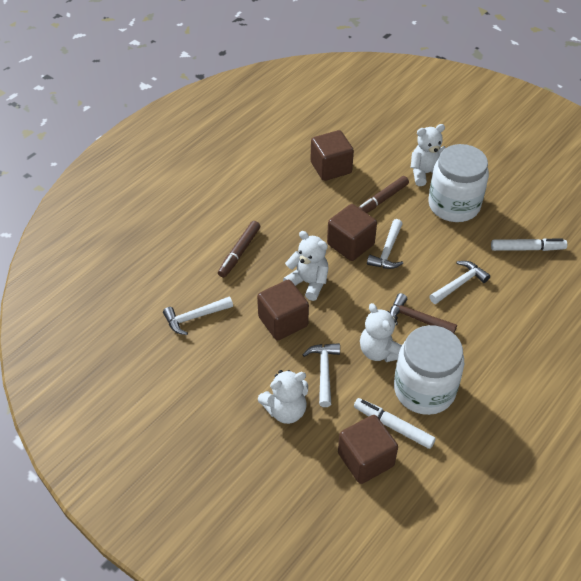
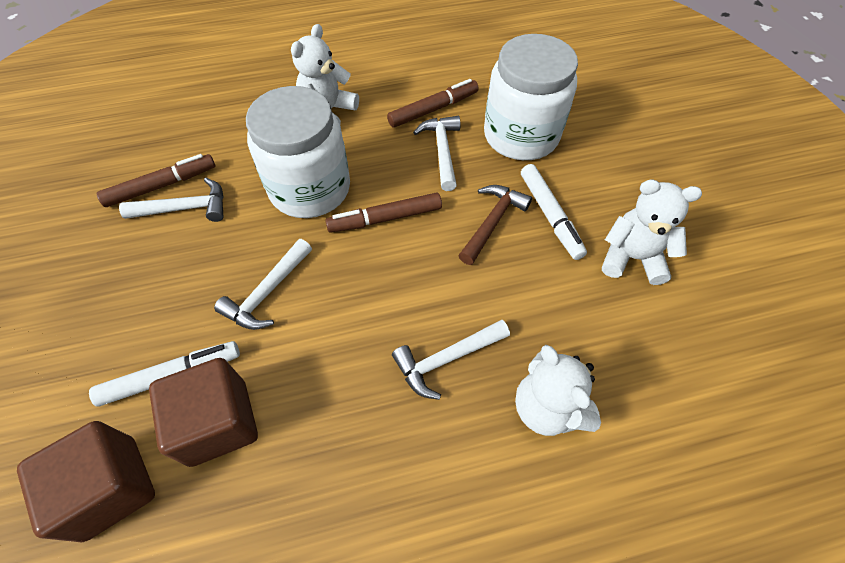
brown cube: [257,280,309,341] [311,130,354,181] [327,204,377,261] [338,415,398,484] = 4 -> [17,421,155,542] [149,358,258,467] = 2
brown marker: [218,221,260,278] [358,176,409,213] = 2 -> [96,154,215,207] [325,192,442,233] [387,79,479,128] = 3
white teddy bear: [258,370,308,424] [283,231,329,301] [360,303,402,362] [411,124,445,186] = 4 -> [291,24,359,124] [515,345,601,436] [602,180,702,285] = 3

